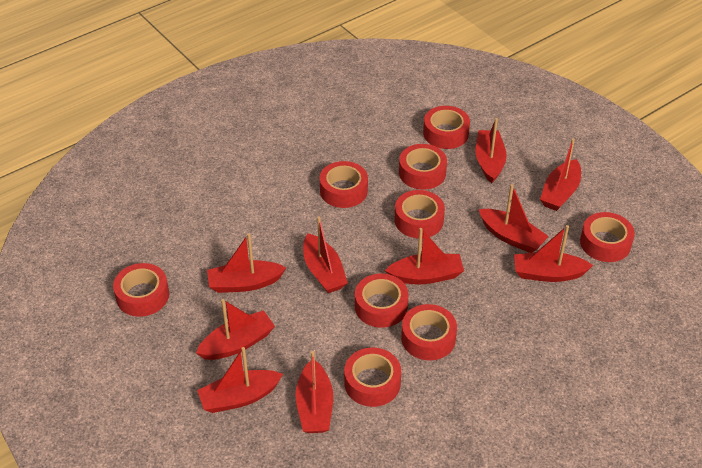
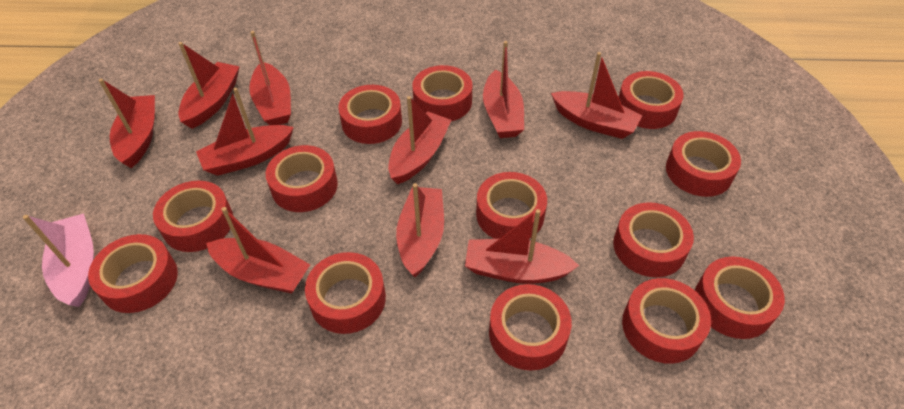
pink boat: none = 0 -> [23,213,94,307] = 1
red tape: [113,263,169,317] [320,161,368,208] [344,348,401,407] [355,274,408,328] [395,190,445,238] [399,144,447,190] [401,304,457,361] [423,106,470,149] [580,212,635,262] = 9 -> [88,234,178,313] [153,181,233,252] [266,145,338,212] [305,252,386,334] [338,85,402,144] [412,65,472,121] [476,172,547,239] [489,284,572,371] [613,202,694,277] [619,71,684,129] [622,278,711,364] [666,131,741,197] [695,257,785,339] = 13

